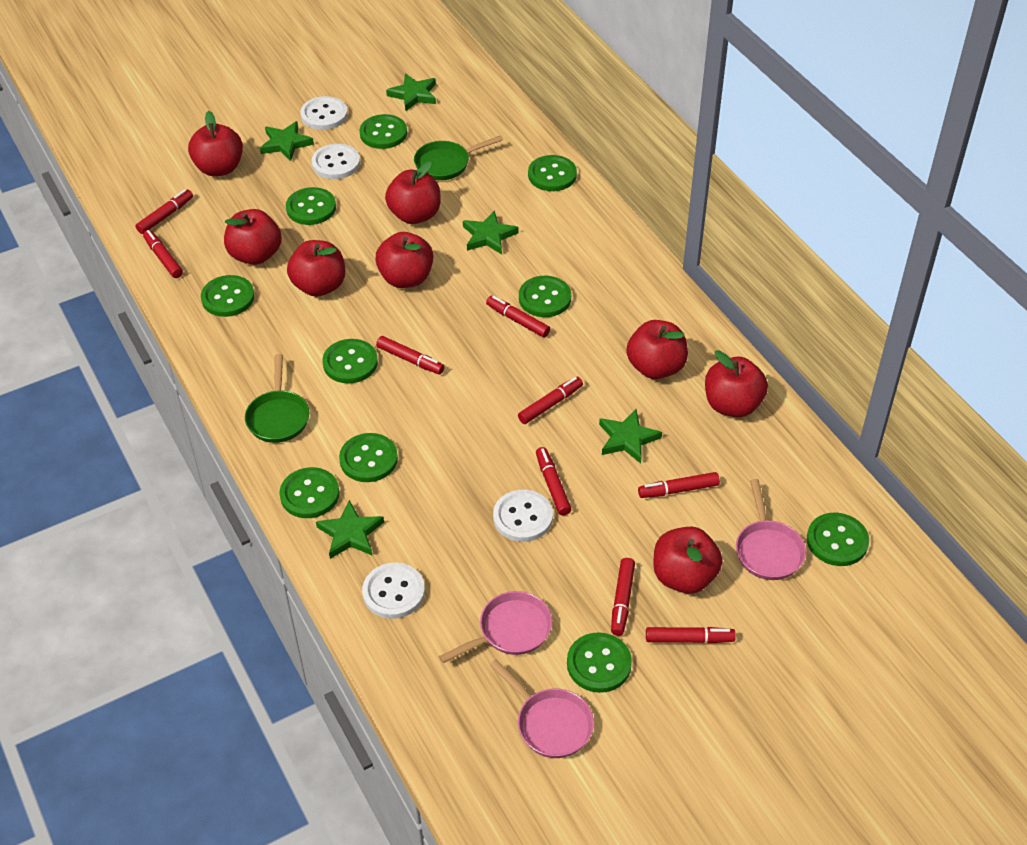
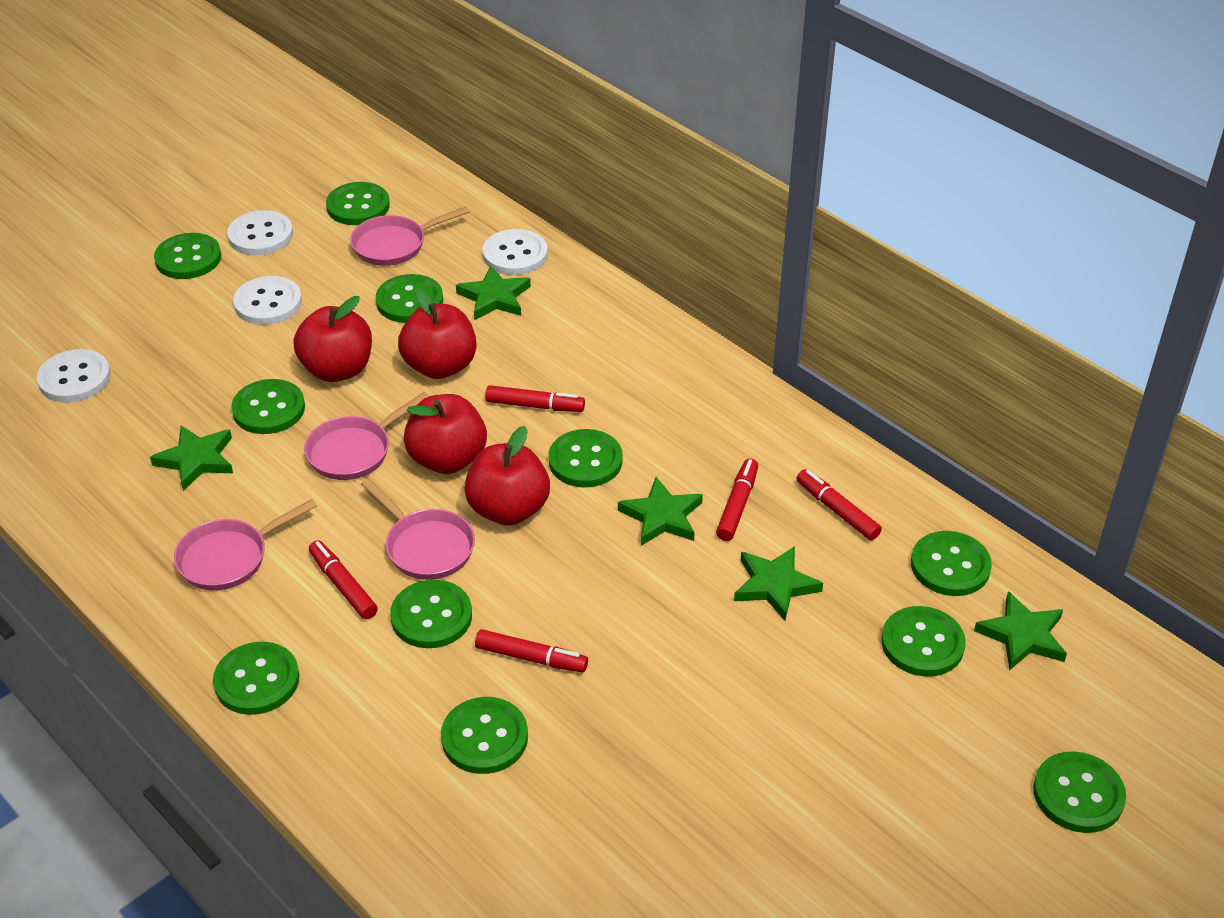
green button: [201,275,255,317] [279,467,339,518] [286,187,336,225] [322,339,378,383] [339,433,398,482] [360,114,407,149] [519,276,571,317] [528,155,577,191] [567,632,632,693] [807,513,869,566] = 10 -> [154,233,221,279] [213,642,299,715] [231,379,305,434] [326,182,390,225] [376,274,443,323] [390,580,472,648] [441,697,528,774] [548,429,623,487] [881,606,965,677] [911,531,992,596] [1033,751,1126,833] = 11
green pan: [245,354,309,443] [414,135,503,180] = 2 -> none = 0
pink pan: [439,591,552,663] [490,659,594,758] [736,479,806,580] = 3 -> [174,499,317,590] [304,392,429,480] [350,206,470,266] [361,478,475,580] = 4
red apple: [188,111,243,177] [224,209,282,265] [287,240,345,297] [375,232,433,288] [385,161,441,224] [627,320,688,379] [653,527,723,594] [705,350,768,417] = 8 -> [293,296,372,382] [398,288,476,379] [404,394,487,474] [464,426,550,525] = 4
red marker: [135,189,193,234] [143,230,183,278] [376,336,445,374] [486,296,550,338] [518,377,583,424] [536,447,571,516] [611,558,635,636] [638,472,720,498] [646,627,736,644] = 9 -> [309,540,378,619] [475,629,588,673] [485,385,585,412] [716,458,758,541] [797,469,882,540] = 5

